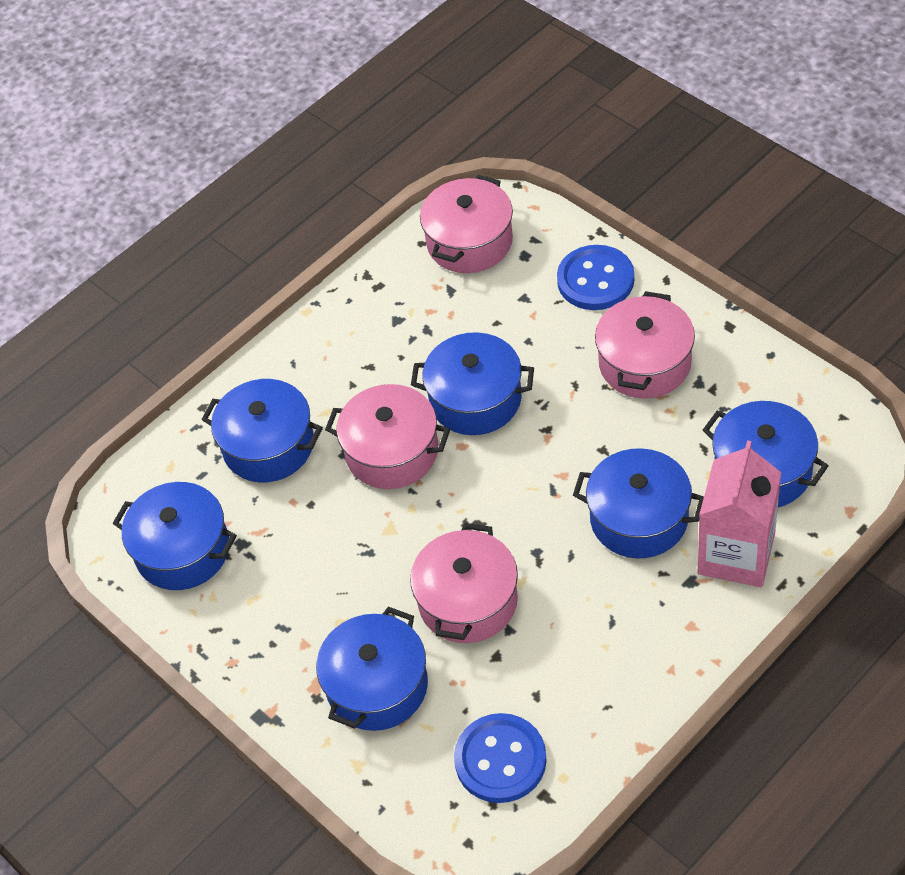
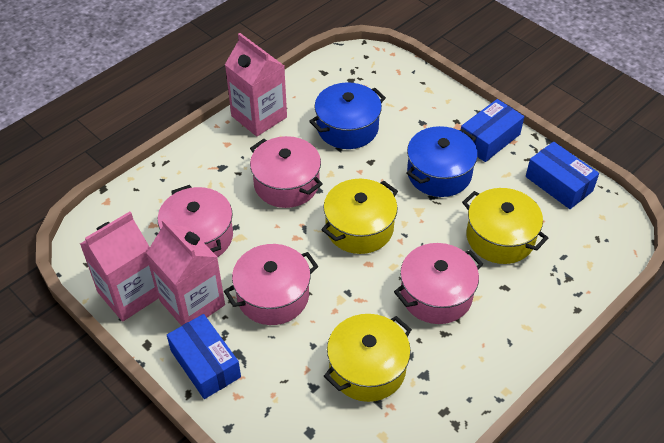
blue box: none = 0 -> [167,314,241,399] [461,99,524,162] [526,142,599,209] = 3
blue button: [454,713,547,803] [557,245,634,310] = 2 -> none = 0
blue pot: [113,482,237,590] [201,379,323,482] [316,607,428,731] [411,332,534,435] [573,448,704,559] [703,401,828,507] = 6 -> [309,82,386,149] [406,126,478,197] = 2
pink carton: [698,440,781,587] = 1 -> [80,211,159,321] [147,219,225,326] [225,33,287,136] = 3
yellow pot: none = 0 -> [321,179,398,254] [324,314,412,402] [462,188,548,264] = 3

